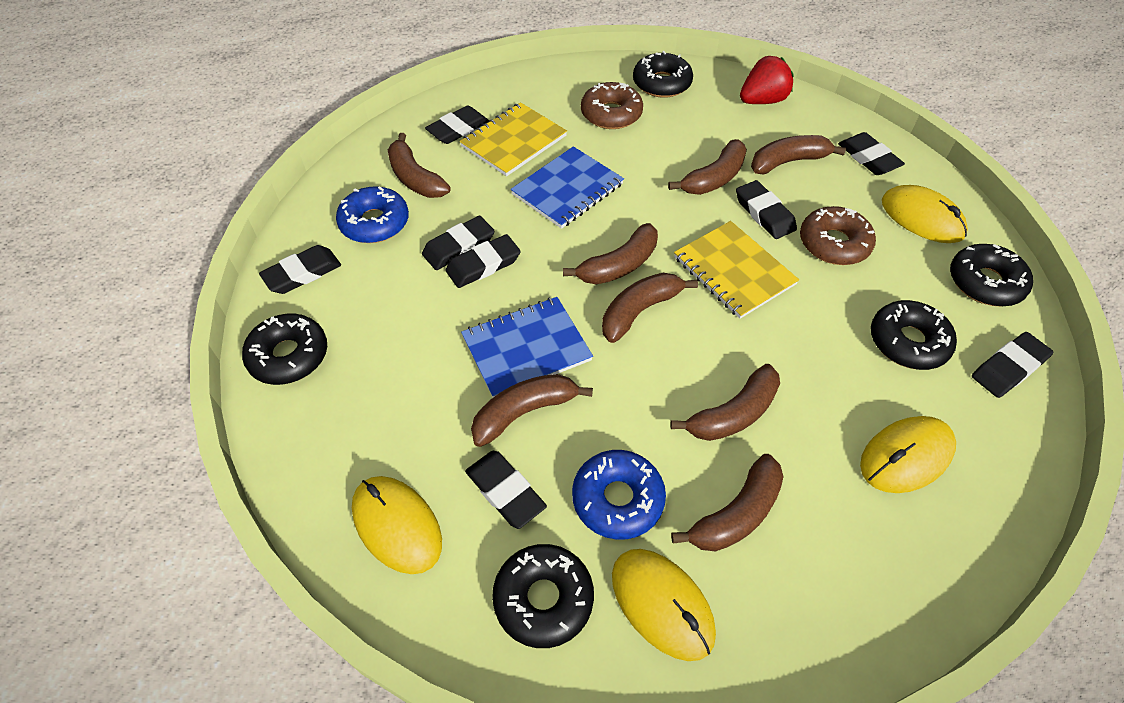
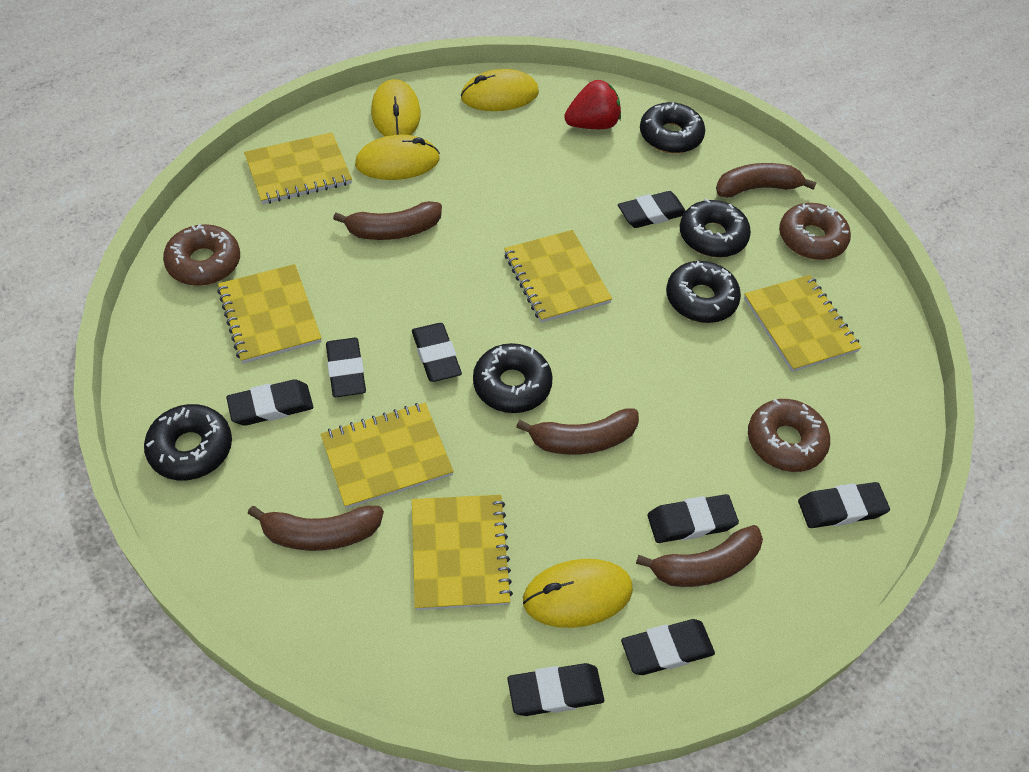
blue donut: [336,186,409,243] [572,450,666,540] = 2 -> none = 0
blue notebook: [461,297,593,397] [511,146,624,229] = 2 -> none = 0
brown banana: [388,133,450,198] [471,374,593,447] [563,223,658,284] [602,273,698,343] [668,139,747,195] [670,364,780,441] [671,454,784,551] [751,135,846,175] = 8 -> [248,506,384,551] [333,201,442,240] [516,408,639,455] [636,525,763,587] [716,163,817,198] = 5
brown donut: [581,82,643,129] [800,206,876,265] = 2 -> [163,224,240,286] [748,399,830,472] [779,203,851,260] = 3
yellow notebook: [459,102,567,176] [674,221,799,319] = 2 -> [217,264,322,363] [244,132,352,204] [321,403,454,509] [412,495,513,610] [504,230,612,323] [744,275,862,372] = 6

